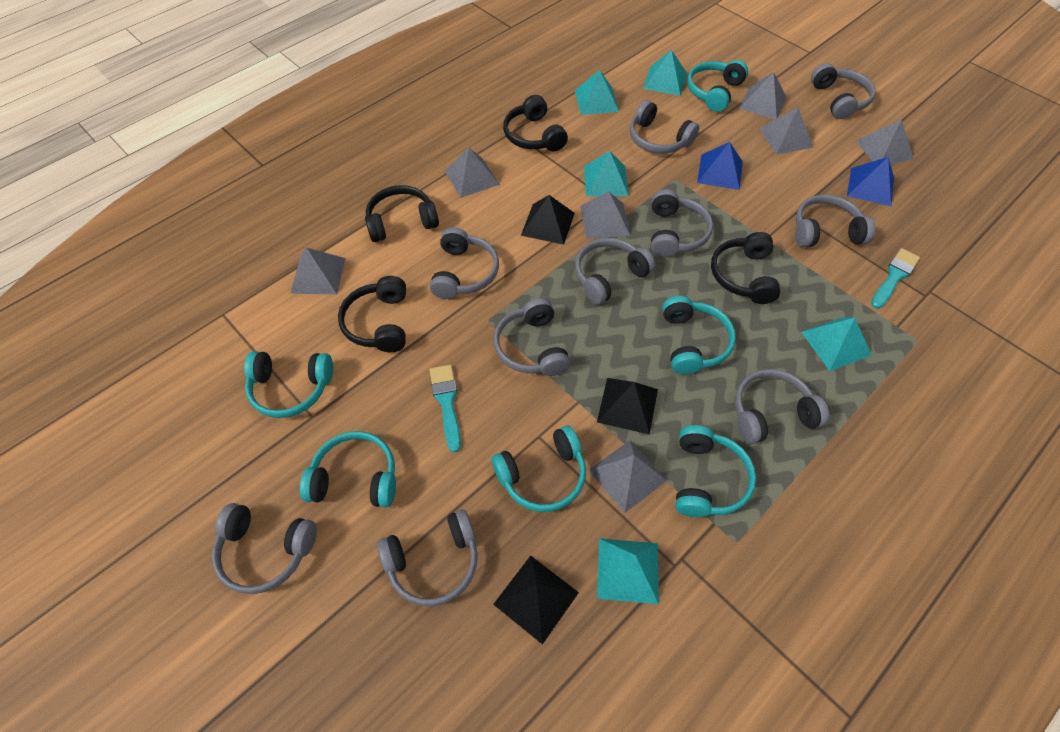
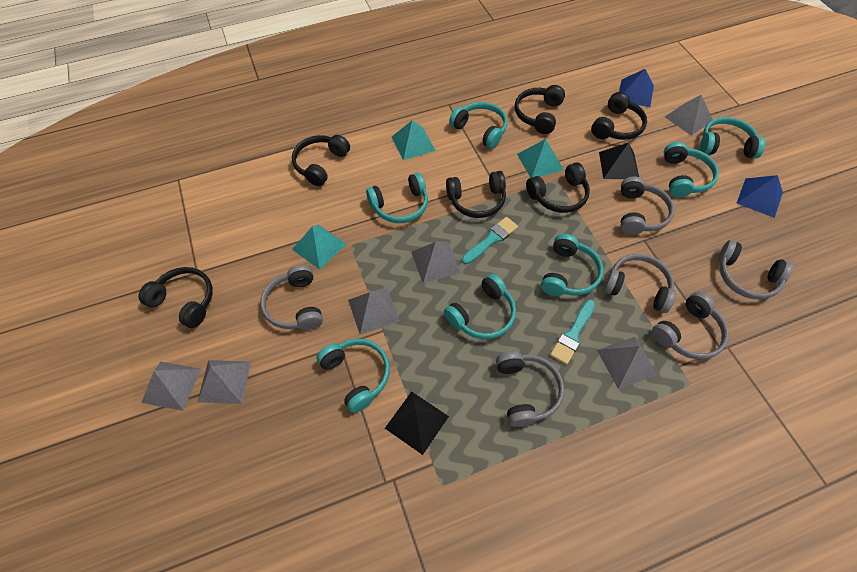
black headphones: [338,276,406,352] [365,185,439,242] [503,95,568,152] [711,232,780,304] = 4 -> [138,267,213,328] [292,135,350,186] [446,171,506,218] [515,85,565,134] [526,162,590,213] [591,92,647,140] = 6
black pyramid: [493,555,579,644] [521,195,575,245] [597,378,658,435] = 3 -> [385,391,449,455] [599,143,639,179] = 2
grey headphones: [212,503,317,594] [377,510,478,606] [430,227,499,299] [494,298,570,376] [575,238,655,305] [630,100,699,154] [651,189,713,257] [735,369,829,444] [795,195,875,247] [811,63,876,119] = 10 -> [260,265,323,330] [496,352,564,427] [604,254,676,313] [621,176,674,235] [652,292,729,360] [718,240,793,300] = 6
grey pyramid: [290,247,345,295] [445,148,500,198] [580,191,630,239] [588,440,667,513] [739,72,787,119] [759,107,813,155] [856,119,914,165] = 7 -> [141,361,201,411] [198,360,251,404] [348,287,400,335] [411,242,461,284] [597,337,658,389] [665,95,713,136] = 6
turquoise headphones: [244,351,333,418] [300,431,396,508] [492,426,586,512] [662,296,736,374] [675,425,756,517] [687,60,748,112] = 6 -> [317,339,390,413] [366,173,428,223] [444,274,516,339] [449,102,507,149] [541,234,603,296] [664,142,719,197] [700,117,765,159] = 7
turquoise pyramid: [575,70,619,115] [584,151,629,196] [597,538,659,604] [643,50,687,96] [801,317,872,371] = 5 -> [292,225,346,270] [392,120,436,160] [517,139,564,178] = 3

